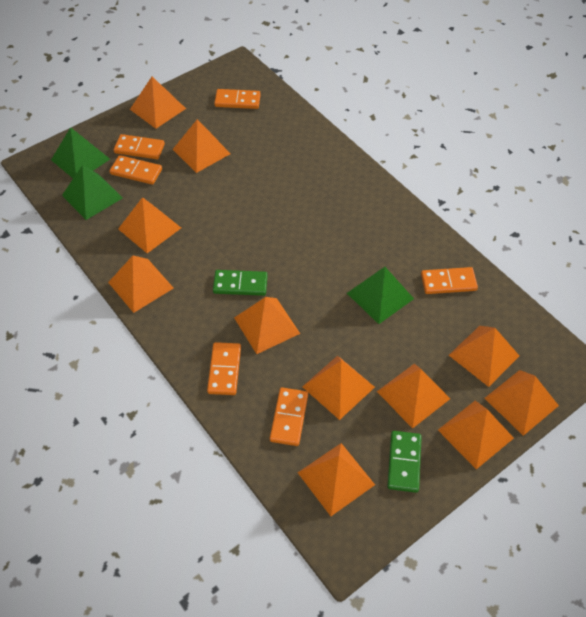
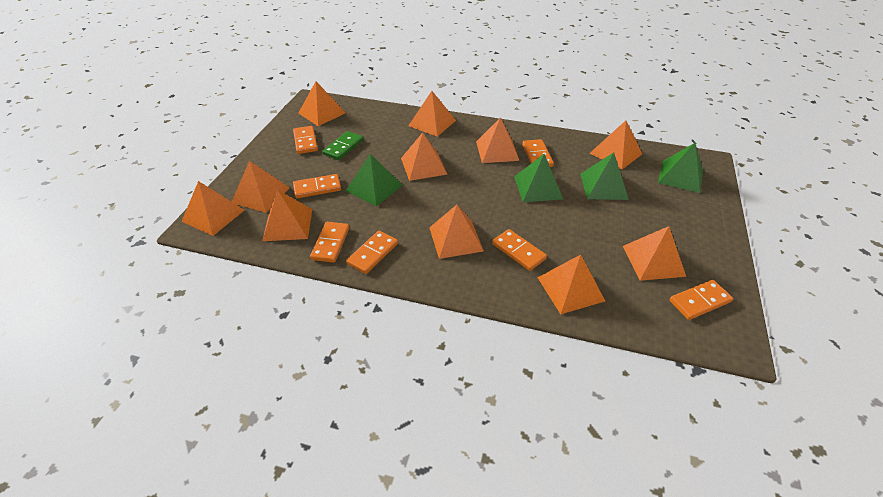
green domino: [213,270,268,296] [387,431,422,493] = 2 -> [322,131,363,160] = 1
green pyramid: [51,127,110,178] [62,165,122,220] [347,267,414,324] = 3 -> [346,154,402,206] [514,154,563,202] [580,152,629,200] [658,143,703,193] = 4
orange domino: [110,155,162,185] [114,134,165,159] [207,342,241,395] [214,89,261,109] [270,387,308,446] [421,267,478,294] = 6 -> [293,126,318,154] [293,174,341,198] [310,222,349,263] [346,231,398,274] [492,229,547,271] [522,139,554,167] [670,280,733,320] = 7

